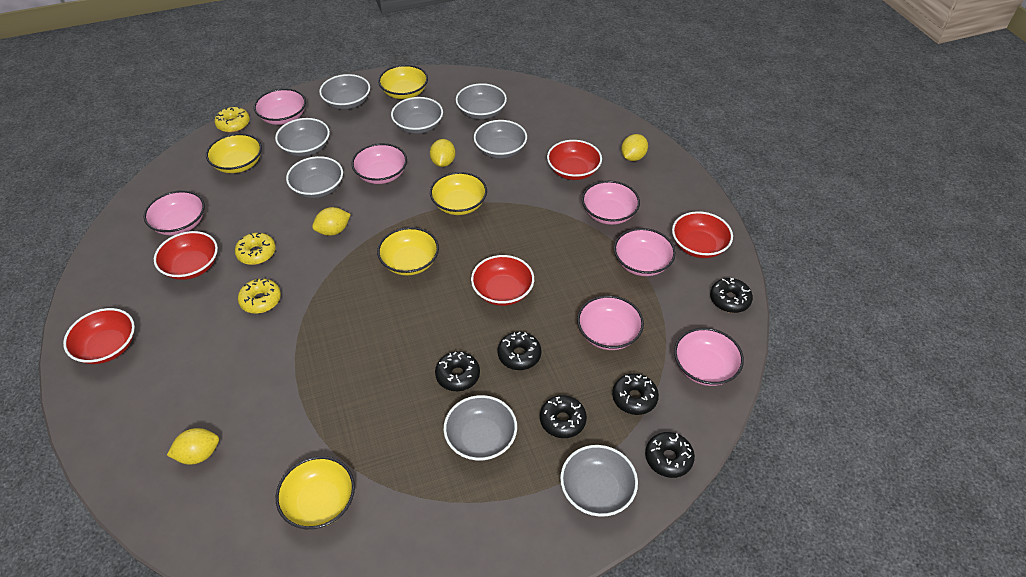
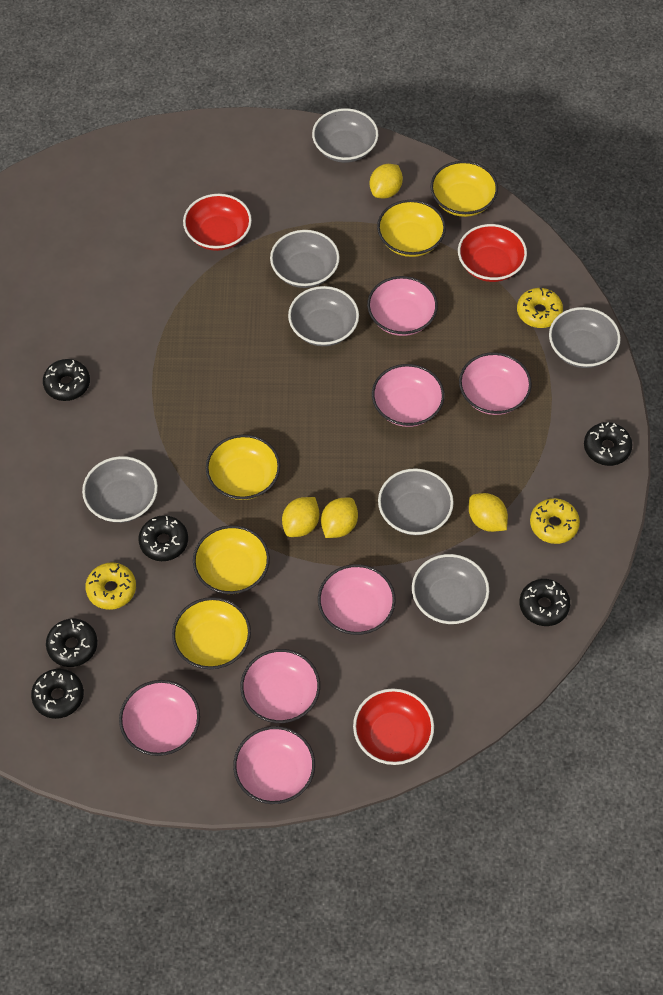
grey bowl: [275,118,330,157] [286,156,343,198] [319,74,370,109] [391,97,443,134] [443,395,517,461] [456,83,507,119] [474,120,527,159] [560,445,638,517] = 8 -> [82,456,158,523] [270,230,340,288] [288,286,359,346] [312,108,378,163] [378,468,454,535] [412,554,489,624] [549,307,621,368] = 7
red bowl: [63,308,135,364] [154,231,218,280] [471,255,534,306] [547,140,602,180] [672,211,733,258] = 5 -> [183,194,252,251] [353,688,434,765] [458,224,527,282] = 3

